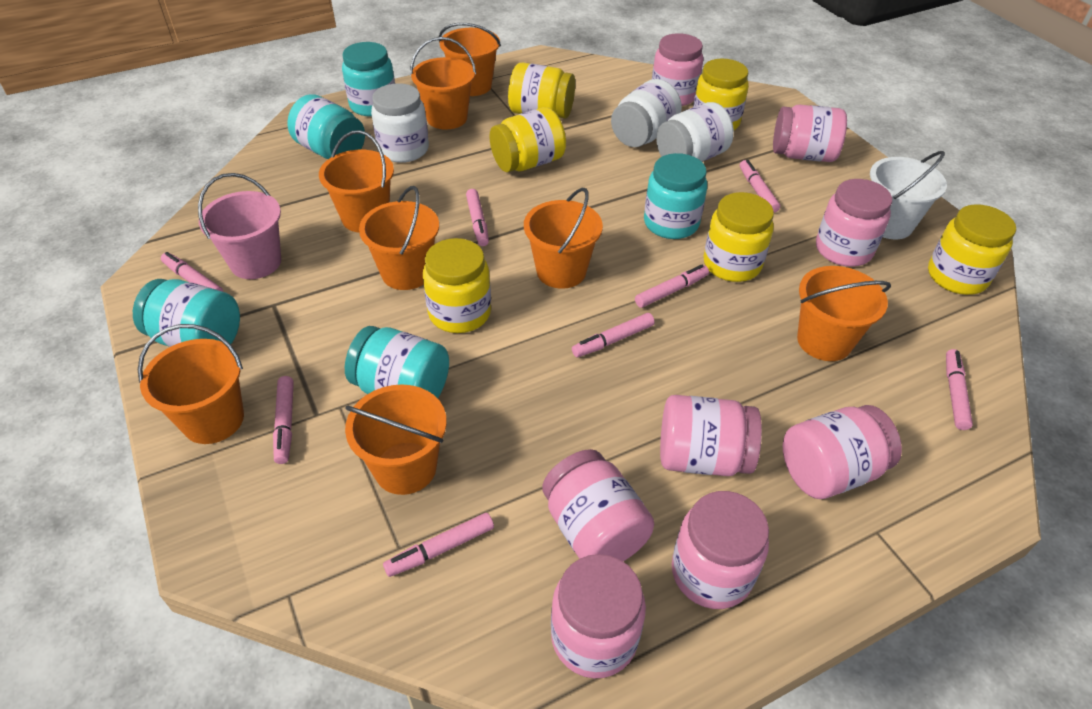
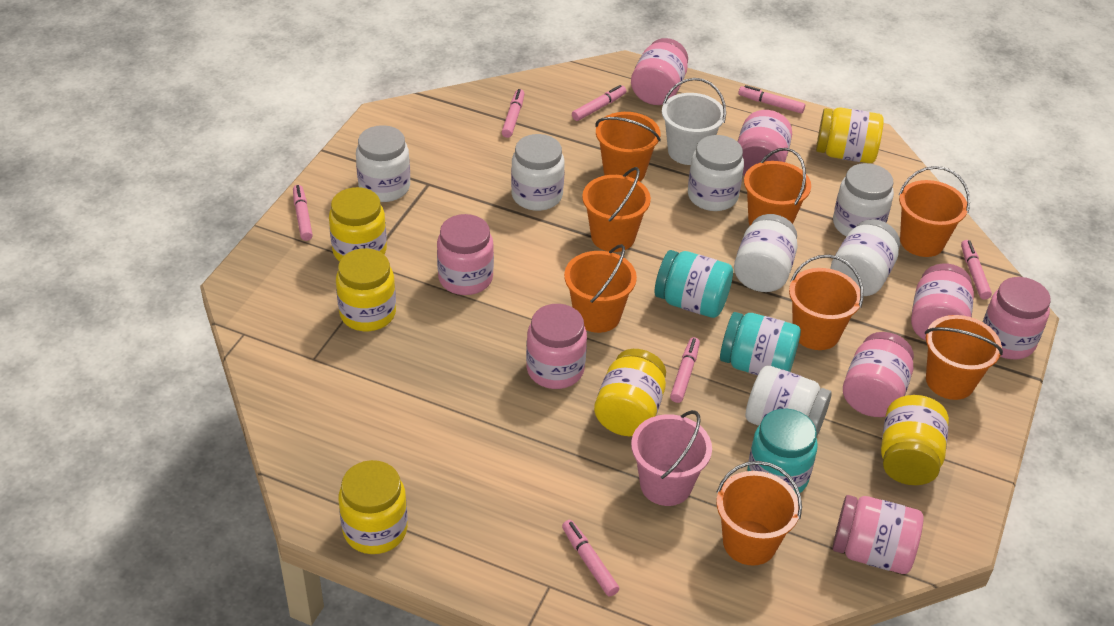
pink marker: [161,252,223,292] [273,376,294,464] [383,513,494,577] [466,189,489,246] [572,313,655,357] [635,265,709,308] [740,160,780,213] [946,349,973,430] = 8 -> [293,185,313,241] [502,89,524,138] [562,520,619,596] [572,85,626,121] [670,337,700,403] [738,85,805,114] [961,240,992,300] = 7
turquoise jar: [133,279,240,347] [287,94,365,159] [342,42,395,117] [345,326,449,399] [644,153,707,239] = 5 -> [655,250,733,318] [720,312,801,375] [747,409,818,495] = 3
white jar: [371,83,429,163] [611,79,682,147] [656,102,734,162] = 3 -> [356,125,410,202] [511,134,565,211] [688,135,744,211] [734,214,797,292] [745,365,832,438] [831,219,900,296] [833,163,894,237] = 7

